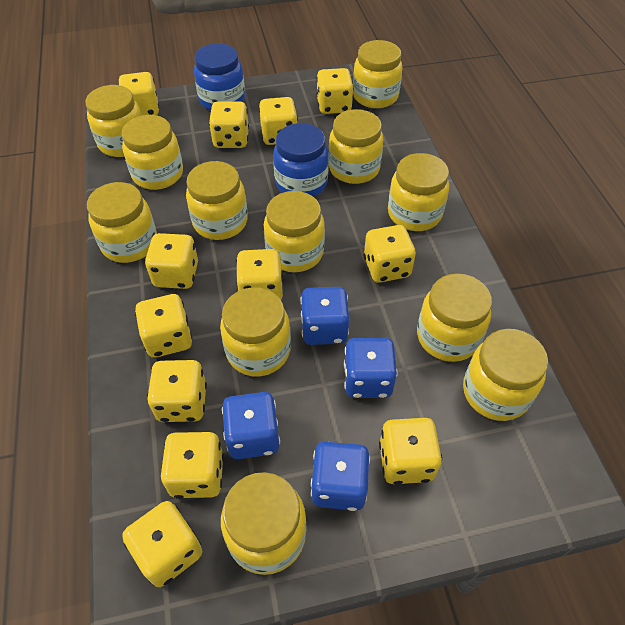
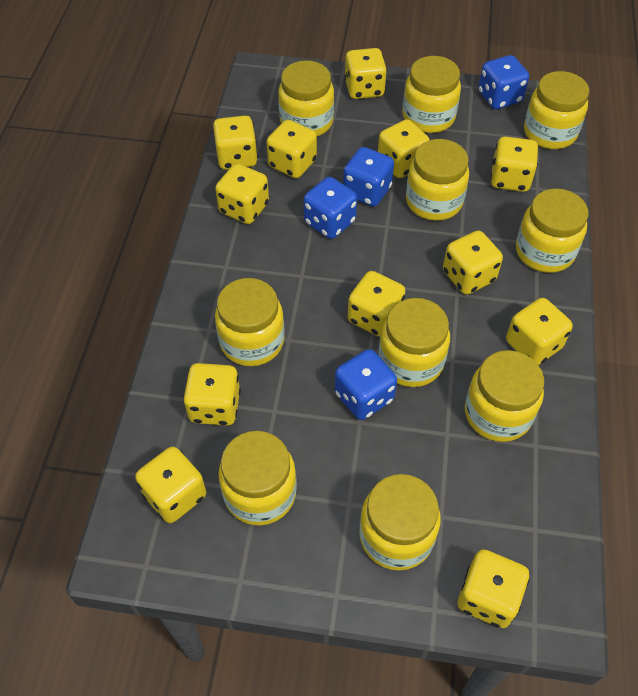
blue jar: [194,43,245,110] [273,123,329,197] = 2 -> none = 0
yellow jar: [86,85,142,157] [87,182,157,263] [121,115,183,190] [186,161,248,240] [220,287,291,376] [221,472,306,575] [264,191,325,272] [328,109,383,184] [353,40,403,108] [388,153,449,231] [417,274,492,362] [463,329,548,421] = 12 -> [215,278,285,366] [219,431,297,526] [278,60,334,136] [359,474,441,571] [379,298,450,387] [403,56,461,133] [406,139,469,221] [465,350,544,442] [516,189,588,273] [524,71,589,149] = 10

